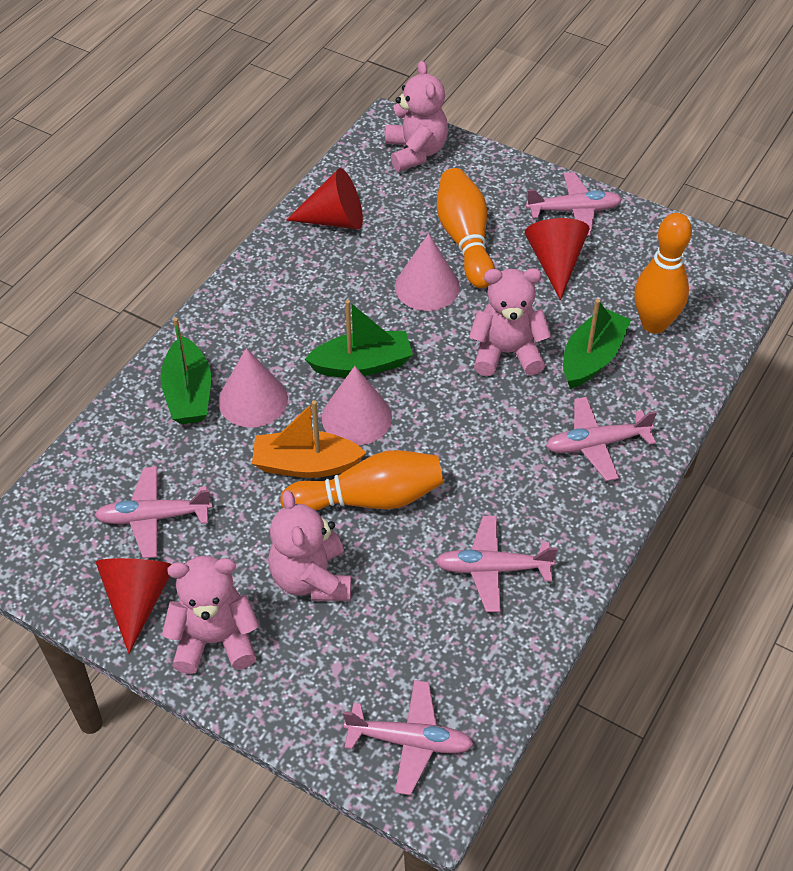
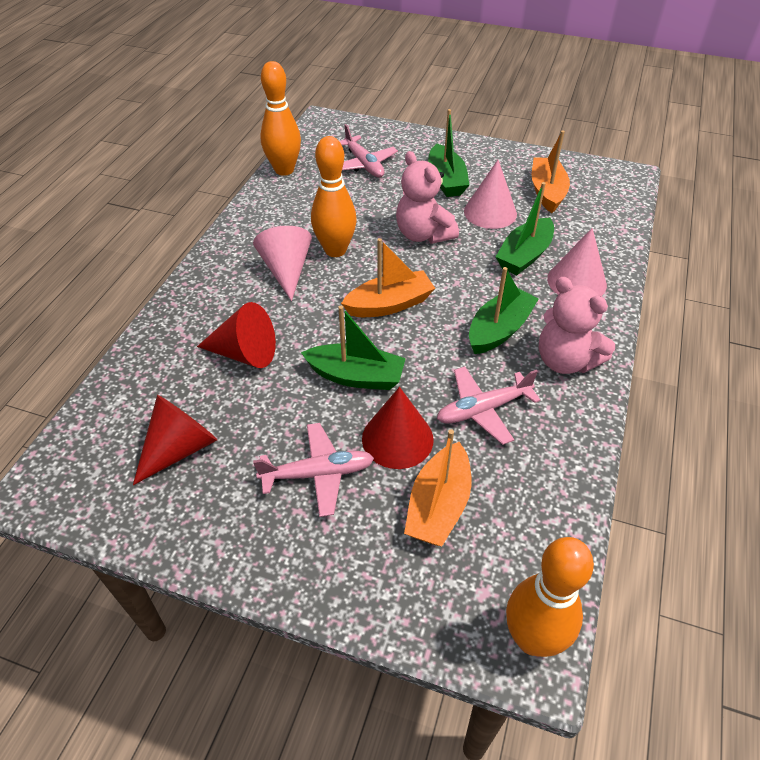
green boat: [160,317,211,424] [305,300,413,377] [563,299,631,389] = 3 -> [301,306,406,390] [428,109,470,197] [469,267,539,354] [496,182,554,275] = 4
orange boat: [252,400,366,478] = 1 -> [341,238,435,317] [404,429,471,546] [532,130,570,213] = 3
pink plane: [95,467,212,559] [343,680,474,795] [435,516,558,612] [526,172,622,236] [546,397,657,481] = 5 -> [253,423,374,517] [339,124,398,178] [437,366,541,445] = 3
pink teddy bear: [162,556,259,674] [269,490,351,601] [385,61,448,172] [469,268,551,376] = 4 -> [396,151,459,244] [539,277,615,374] = 2

